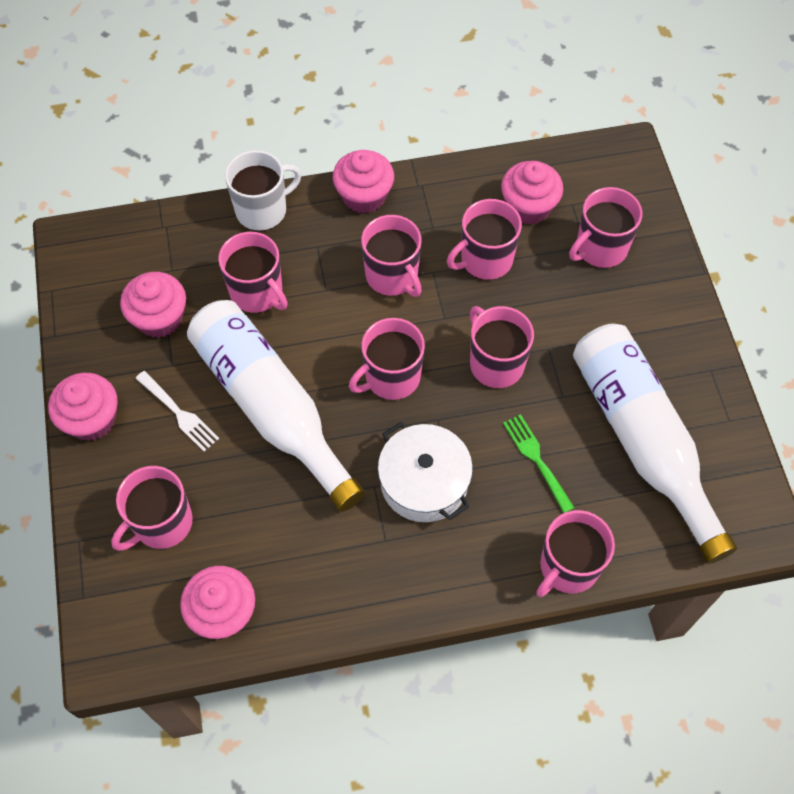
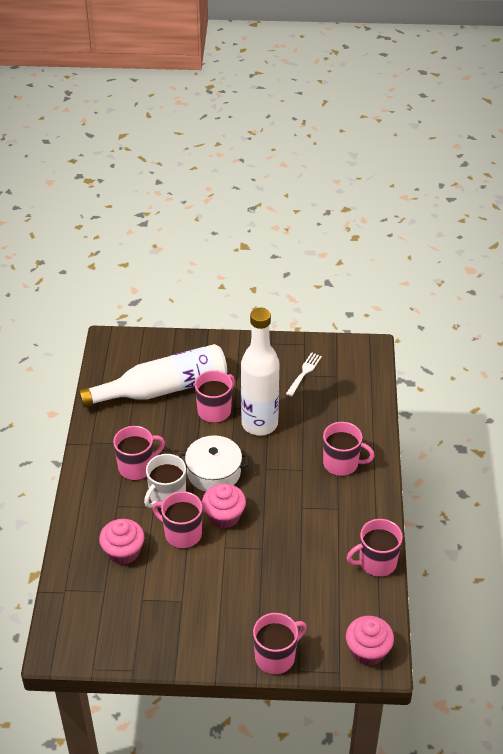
green fork: [503,414,575,513] = 1 -> none = 0
pink cupcake: [48,373,118,441] [120,272,186,338] [180,566,255,639] [333,150,394,213] [501,161,563,224] = 5 -> [99,519,144,565] [202,483,246,528] [346,616,394,666] = 3
pink mug: [111,466,193,551] [218,232,288,313] [349,318,425,400] [361,215,422,297] [447,199,522,280] [470,306,534,388] [537,510,615,597] [569,187,643,268] = 8 -> [113,426,165,481] [152,491,202,549] [195,370,235,423] [253,613,307,674] [323,422,375,476] [347,519,403,577] = 6

